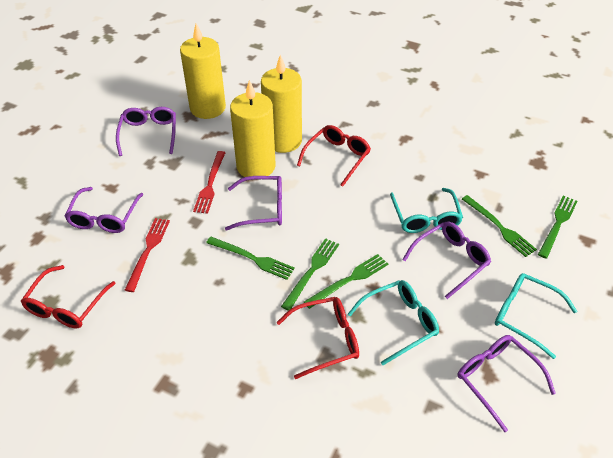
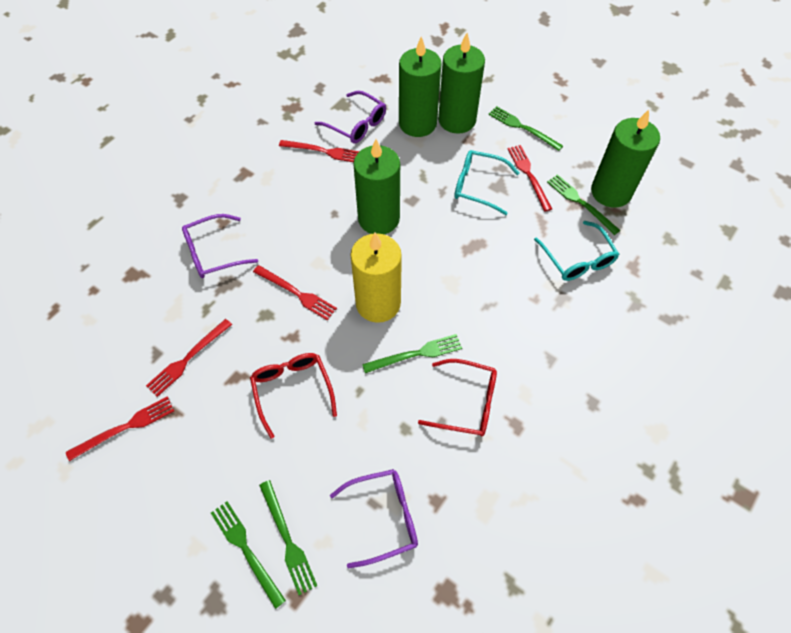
green candle: none = 0 -> [353,139,400,234] [399,36,442,137] [438,33,485,134] [591,109,660,208] = 4
purple glasses: [64,187,144,233] [116,107,176,156] [225,176,282,230] [402,222,491,299] [457,335,556,432] = 5 -> [182,214,258,278] [315,91,386,143] [330,469,418,568] = 3
red fork: [125,218,170,292] [193,151,226,214] = 2 -> [66,396,174,461] [146,319,232,397] [253,265,337,320] [279,140,360,162] [508,145,552,211] = 5
red glasses: [21,265,116,329] [276,297,359,379] [297,125,371,187] = 3 -> [250,353,337,439] [418,359,497,436] = 2
turquoise glasses: [348,280,439,365] [390,188,463,233] [495,273,577,359] = 3 -> [454,150,519,215] [534,221,619,281] = 2
yellow candle: [180,24,226,119] [230,80,276,177] [261,55,302,153] = 3 -> [350,233,402,323] = 1

